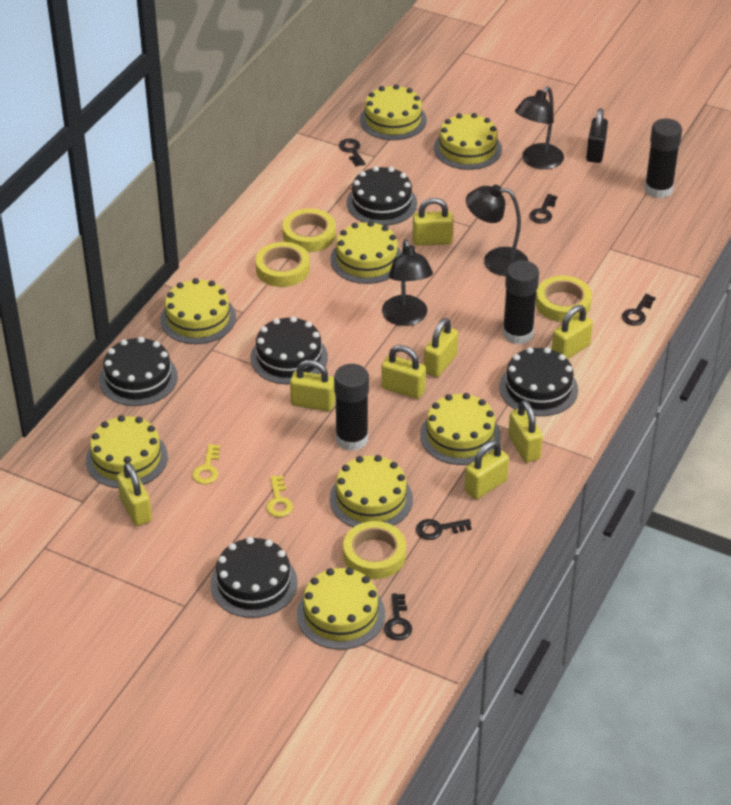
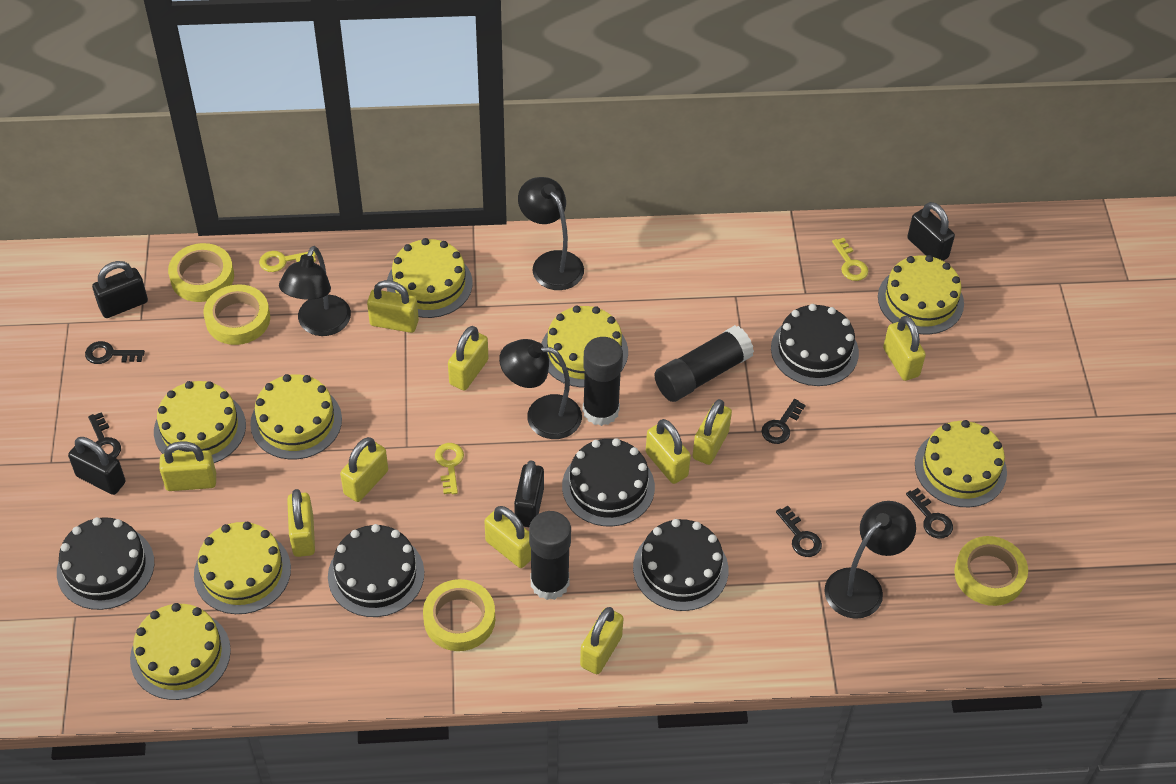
black lamp: [382,239,433,326] [466,185,528,276] [515,86,564,169] = 3 -> [279,246,351,336] [499,339,582,439] [518,177,584,290] [824,501,916,619] = 4
black padlock: [586,108,608,163] = 1 -> [68,437,126,495] [92,261,148,318] [514,460,544,527] [907,202,955,261] = 4
yellow key: [192,444,220,484] [266,476,293,517] = 2 -> [259,251,316,272] [435,443,464,494] [832,238,868,281] = 3
yellow padlock: [117,462,152,526] [290,360,335,412] [381,345,426,399] [413,198,453,246] [424,318,458,377] [465,440,509,499] [508,400,543,462] [552,305,593,359] = 8 -> [159,441,216,491] [287,489,315,557] [340,437,388,502] [367,280,419,333] [448,326,489,390] [484,506,531,568] [580,607,623,674] [646,419,691,484] [693,399,732,465] [883,316,926,381] = 10

